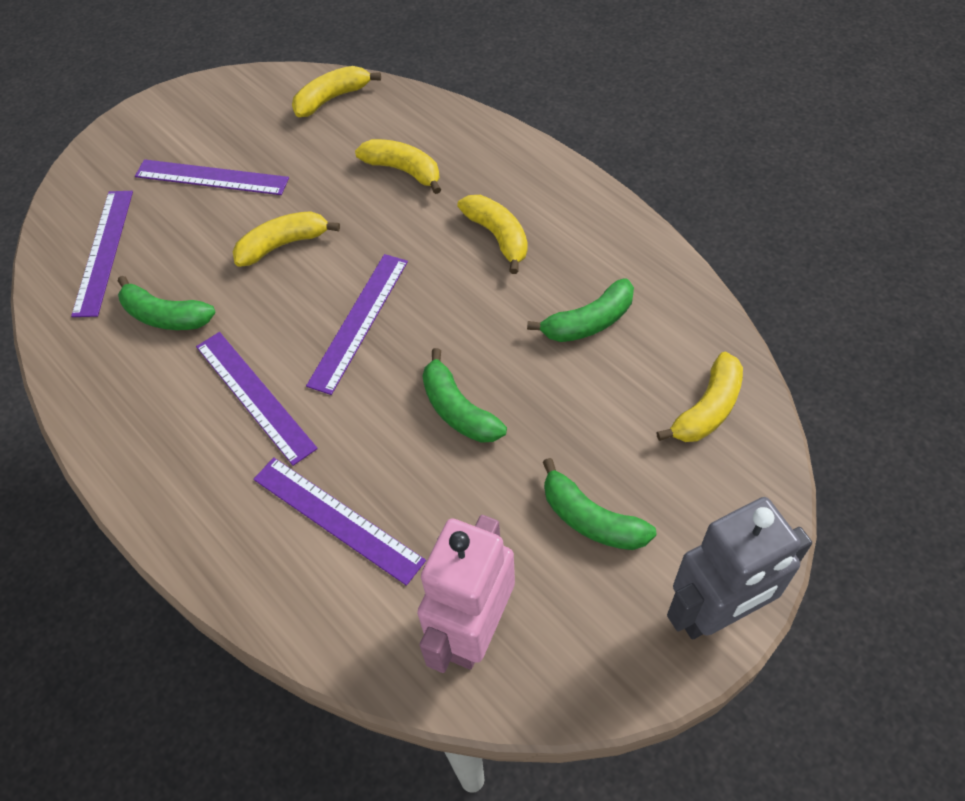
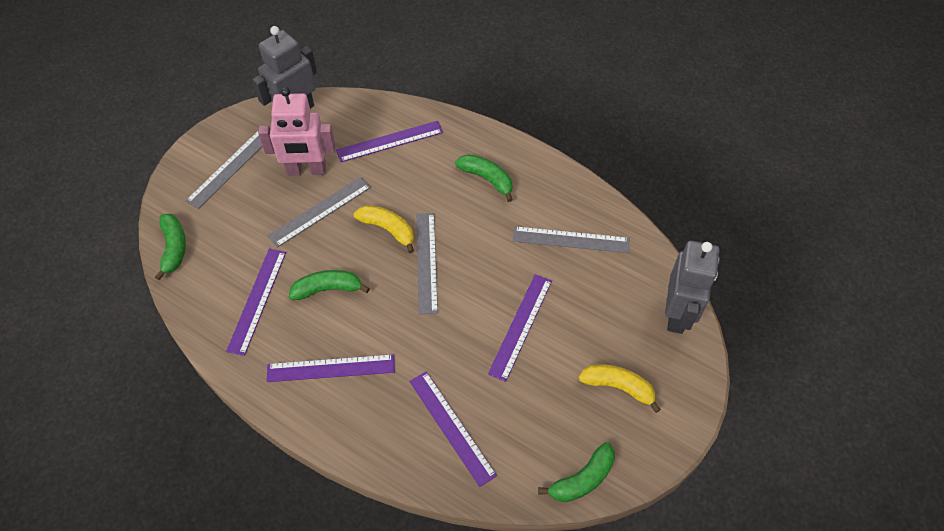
grey robot: [667,497,812,639] = 1 -> [252,26,317,109] [665,241,720,334] = 2
grey ruler: none = 0 -> [186,130,263,209] [268,177,371,248] [417,213,438,314] [513,226,629,253] = 4
yellow banana: [233,211,340,267] [292,66,381,117] [355,139,441,194] [457,195,528,274] [656,352,743,442] = 5 -> [354,205,414,253] [579,364,661,413] = 2

